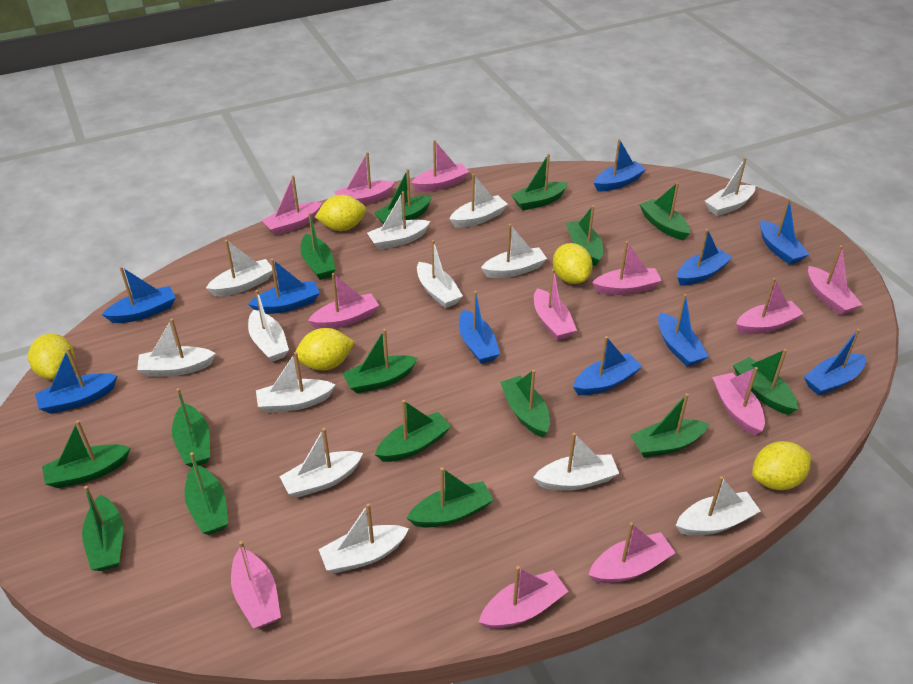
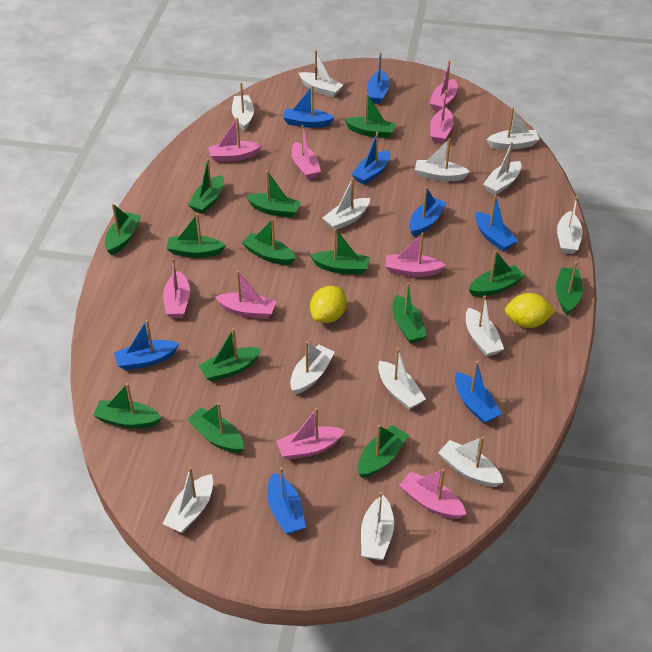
blue boat: [35,348,117,414] [102,266,176,323] [248,259,320,314] [459,291,500,364] [573,336,642,395] [594,139,646,191] [658,294,709,367] [678,229,733,286] [760,198,810,265] [804,329,866,395] = 10 -> [114,320,179,370] [267,467,306,534] [283,86,335,128] [351,132,391,185] [368,52,390,104] [409,187,447,236] [455,361,502,424] [475,195,518,251] = 8
green boat: [42,420,131,488] [82,486,123,571] [172,388,210,467] [184,452,228,535] [300,212,336,280] [342,329,418,393] [374,169,432,224] [375,400,451,462] [407,467,493,527] [500,369,550,437] [511,154,568,211] [566,205,603,266] [630,393,709,458] [639,182,690,240] [733,349,798,415] = 15 -> [93,383,162,428] [105,204,141,255] [166,213,226,258] [187,403,244,453] [188,158,224,214] [199,328,261,382] [241,219,296,265] [246,170,301,218] [310,228,370,274] [344,93,396,138] [358,425,408,478] [392,282,427,343] [468,250,524,297] [556,262,583,315] = 14
pink boat: [231,541,281,629] [262,175,322,236] [308,273,379,329] [334,152,395,205] [411,140,469,192] [479,566,568,629] [534,269,577,340] [589,522,676,583] [592,241,662,295] [712,367,765,436] [736,278,804,334] [808,245,862,315] = 12 -> [163,258,190,318] [208,118,262,162] [215,271,277,319] [276,408,345,460] [292,125,321,180] [385,233,446,277] [399,469,467,519] [429,61,457,111] [430,90,454,144] = 9
yellow lemon: [28,333,75,380] [295,328,355,371] [315,195,366,231] [553,243,593,284] [752,441,811,490] = 5 -> [310,286,347,323] [505,293,556,328] = 2

